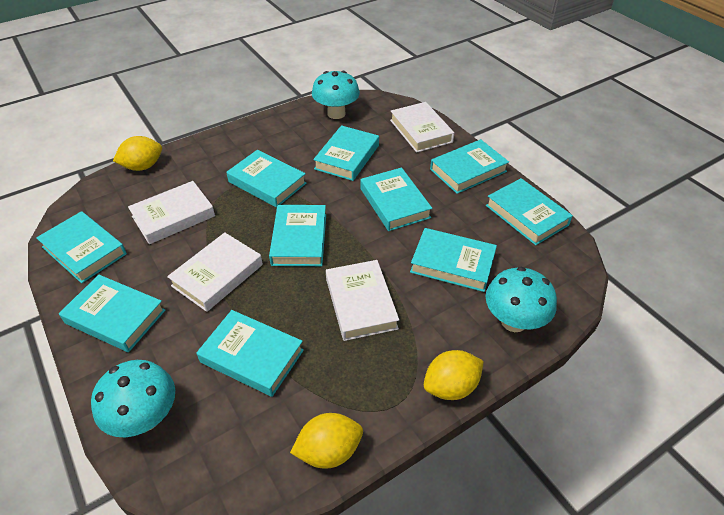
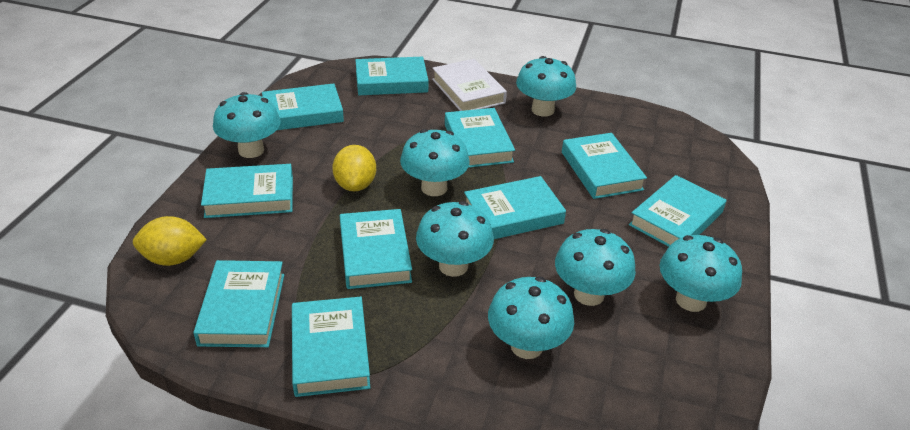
turquoise mushroom: [91,360,175,437] [312,71,360,119] [486,267,557,332] = 3 -> [213,92,281,158] [400,129,470,196] [416,201,494,277] [488,277,574,359] [516,56,576,117] [555,229,636,306] [660,235,742,312] = 7
white book: [128,181,215,244] [167,232,263,312] [326,260,399,341] [390,102,454,153] = 4 -> [432,59,507,111] = 1
yellow lemon: [113,136,162,171] [290,413,363,469] [424,350,484,400] = 3 -> [133,216,207,266] [332,145,376,191] = 2

